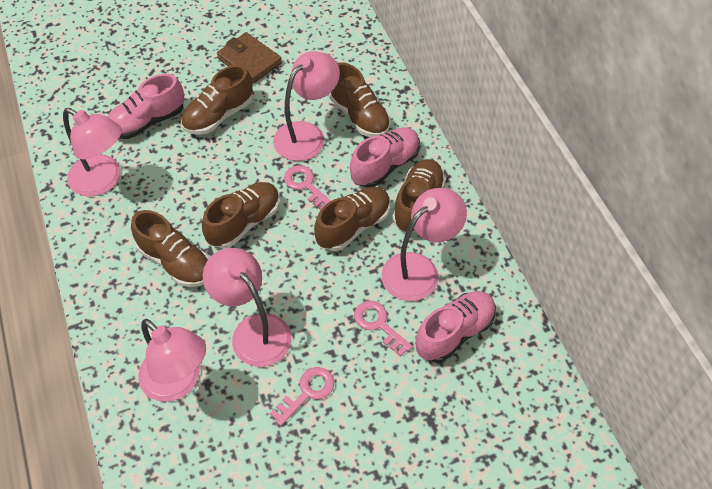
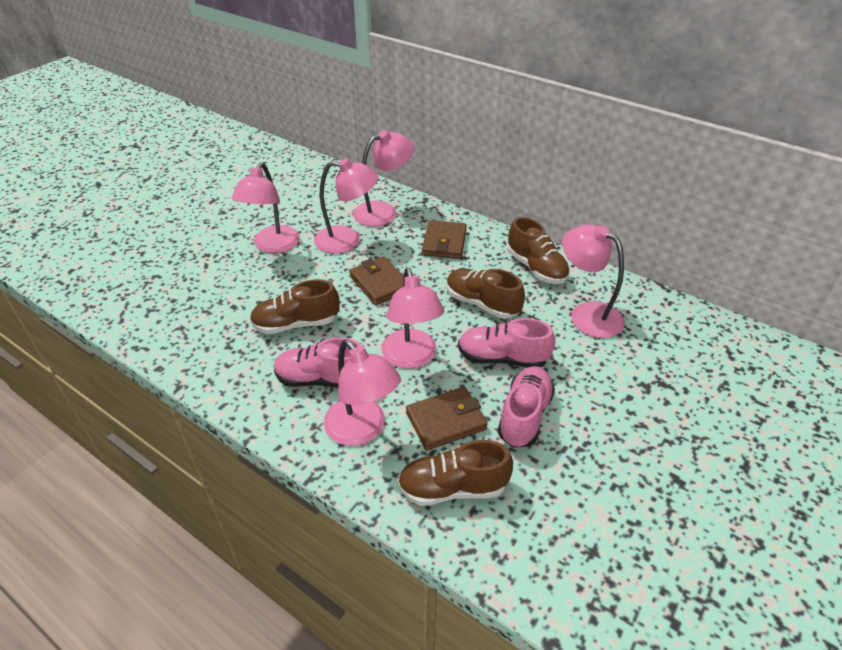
brown shoe: [131,210,209,287] [181,65,253,135] [202,182,280,248] [314,187,390,251] [329,62,391,137] [392,159,446,233] = 6 -> [250,279,340,334] [398,440,513,506] [447,269,525,318] [508,217,570,284] = 4
brown wallet: [217,32,282,84] = 1 -> [349,256,404,305] [406,387,488,451] [422,220,467,259] = 3
pink key: [270,367,334,426] [284,165,331,210] [354,301,413,357] = 3 -> none = 0
pink lamp: [63,108,122,197] [138,319,206,402] [203,248,292,367] [273,51,340,161] [381,188,467,301] = 5 -> [232,162,300,253] [314,158,378,254] [324,339,401,446] [353,130,414,227] [382,267,444,369] [562,224,625,338] = 6

